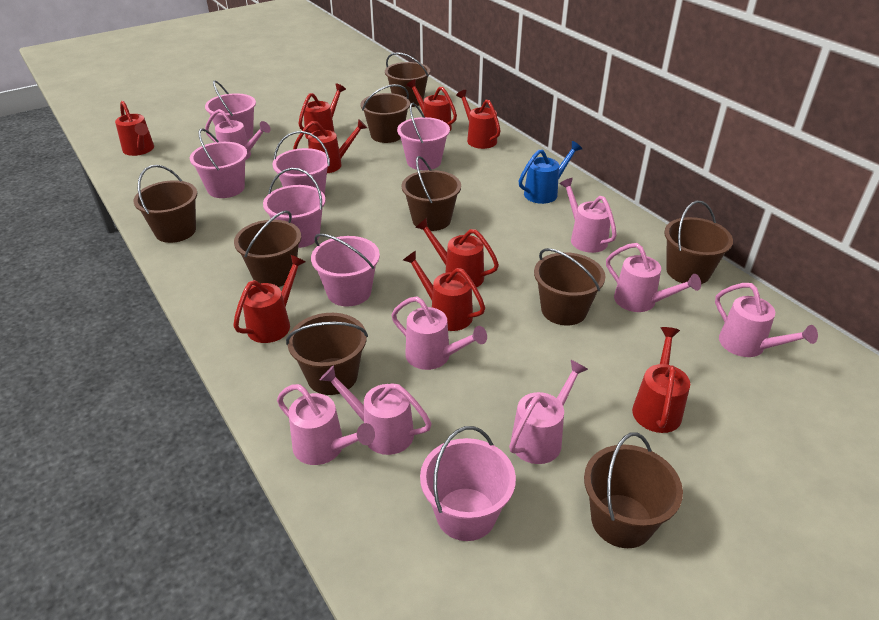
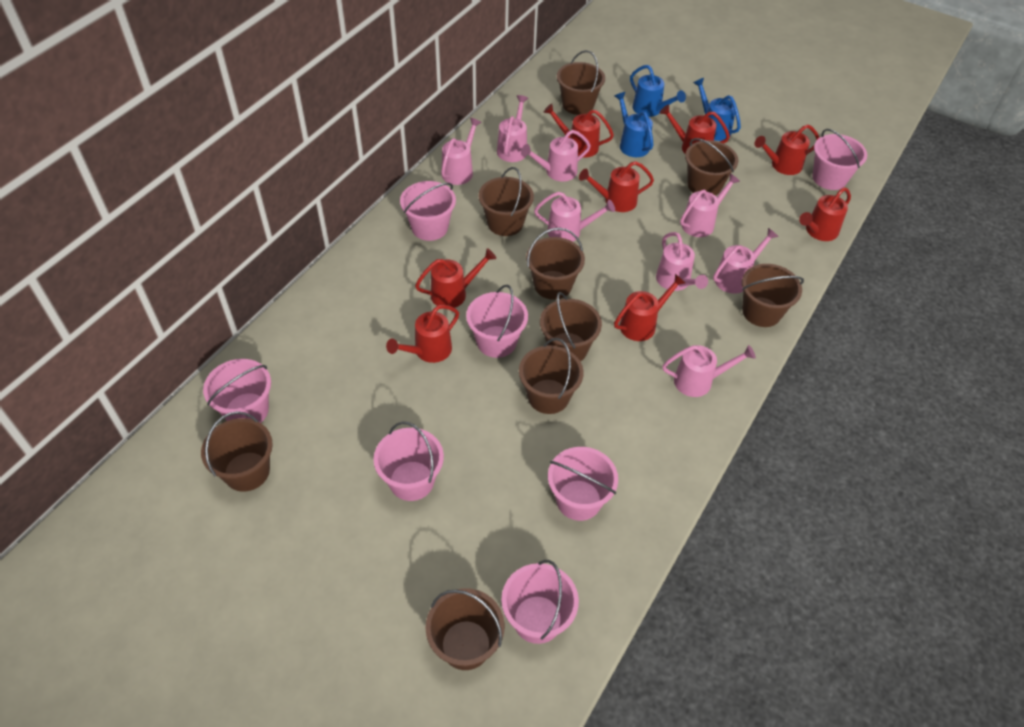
blue watering can: [519,141,582,204] = 1 -> [615,92,653,157] [630,65,686,117] [693,78,741,141] = 3
red watering can: [115,101,154,156] [233,255,306,343] [293,119,367,173] [298,84,346,139] [403,251,485,331] [406,79,457,131] [415,218,499,287] [456,90,501,149] [632,327,690,433] = 9 -> [386,305,459,363] [415,248,496,308] [543,103,614,157] [579,161,654,212] [614,274,685,341] [660,105,730,153] [754,124,820,175] [799,187,851,241] = 8

